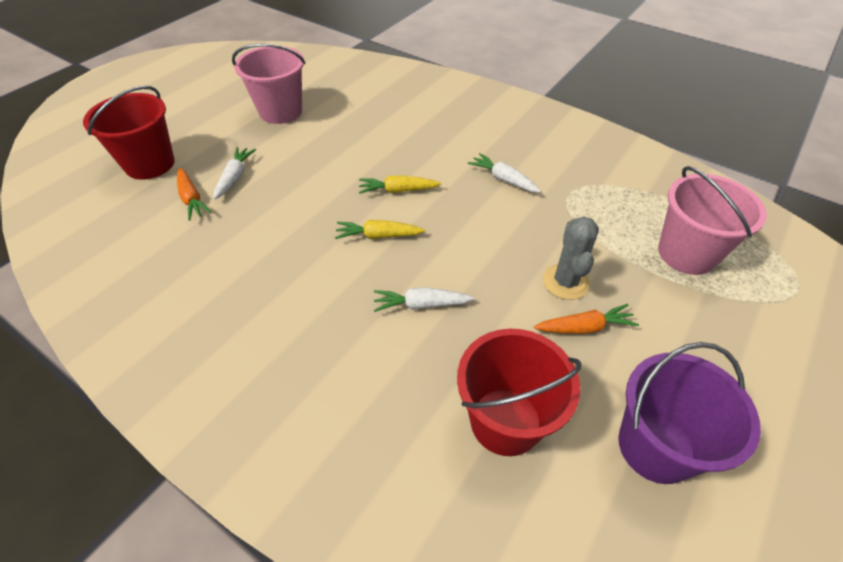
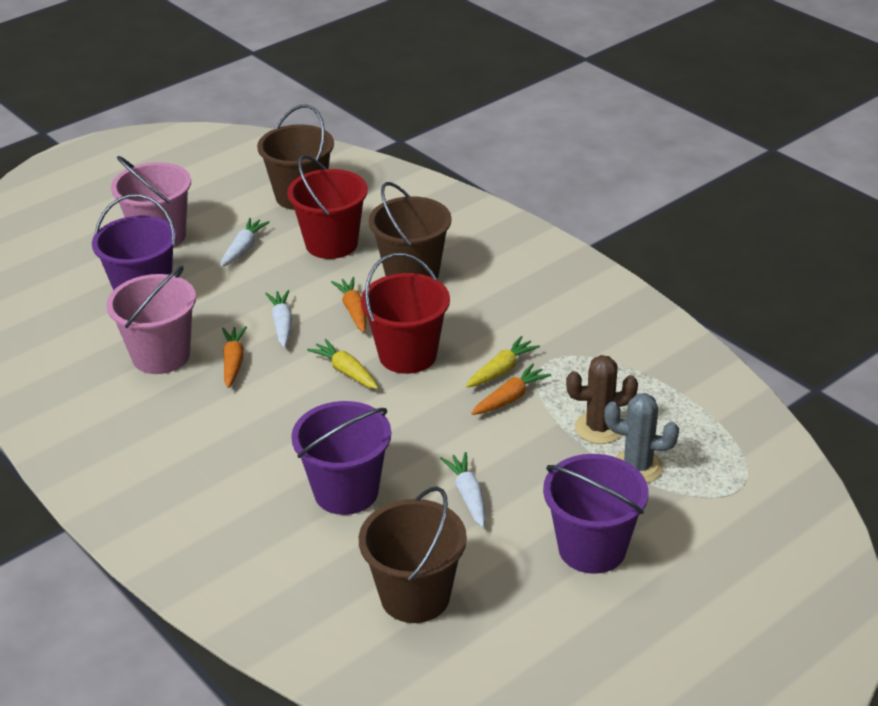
brown bucket: none = 0 -> [257,105,334,210] [359,486,467,623] [369,182,452,278] = 3
brown cactus: none = 0 -> [566,355,638,444] = 1
orange carrot: [177,168,212,221] [534,304,639,334] = 2 -> [222,326,247,388] [331,277,366,332] [471,363,551,415] = 3
purple bucket: [618,342,761,484] = 1 -> [92,194,177,290] [291,401,391,515] [543,454,648,574] = 3

